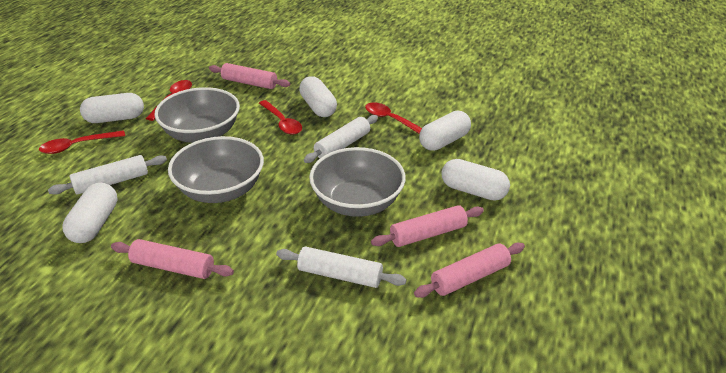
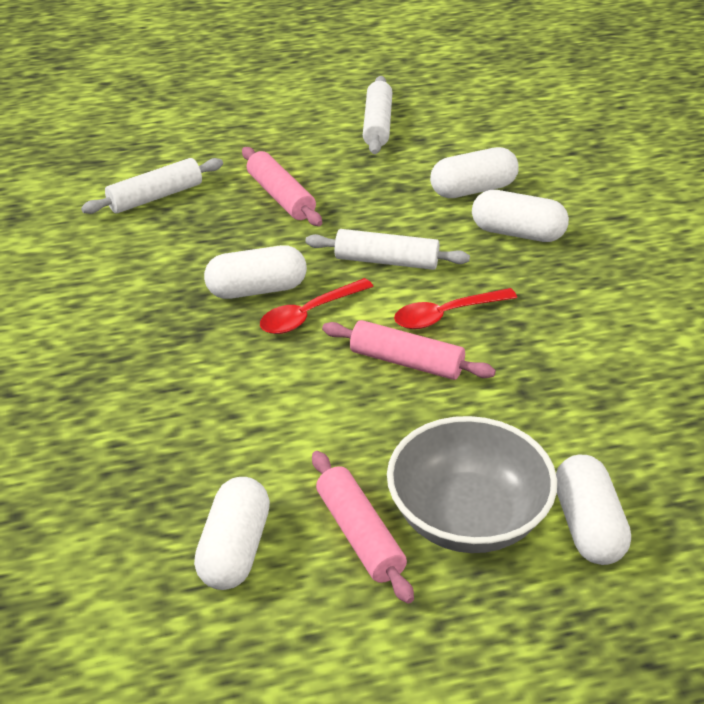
grey bowl: [154,87,240,143] [168,136,264,203] [309,147,406,217] = 3 -> [387,416,557,553] = 1
pink rolling pin: [111,239,234,279] [209,63,290,89] [371,205,484,247] [414,243,525,298] = 4 -> [242,147,322,226] [312,451,414,604] [322,320,496,380] = 3
red spoon: [39,130,125,154] [146,80,192,121] [259,100,302,135] [365,102,422,134] = 4 -> [260,278,374,334] [394,288,517,329] = 2

